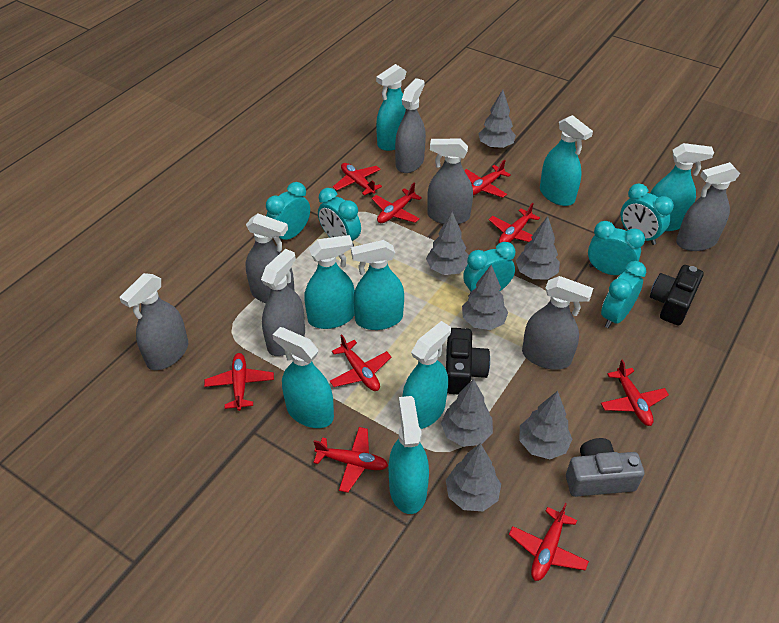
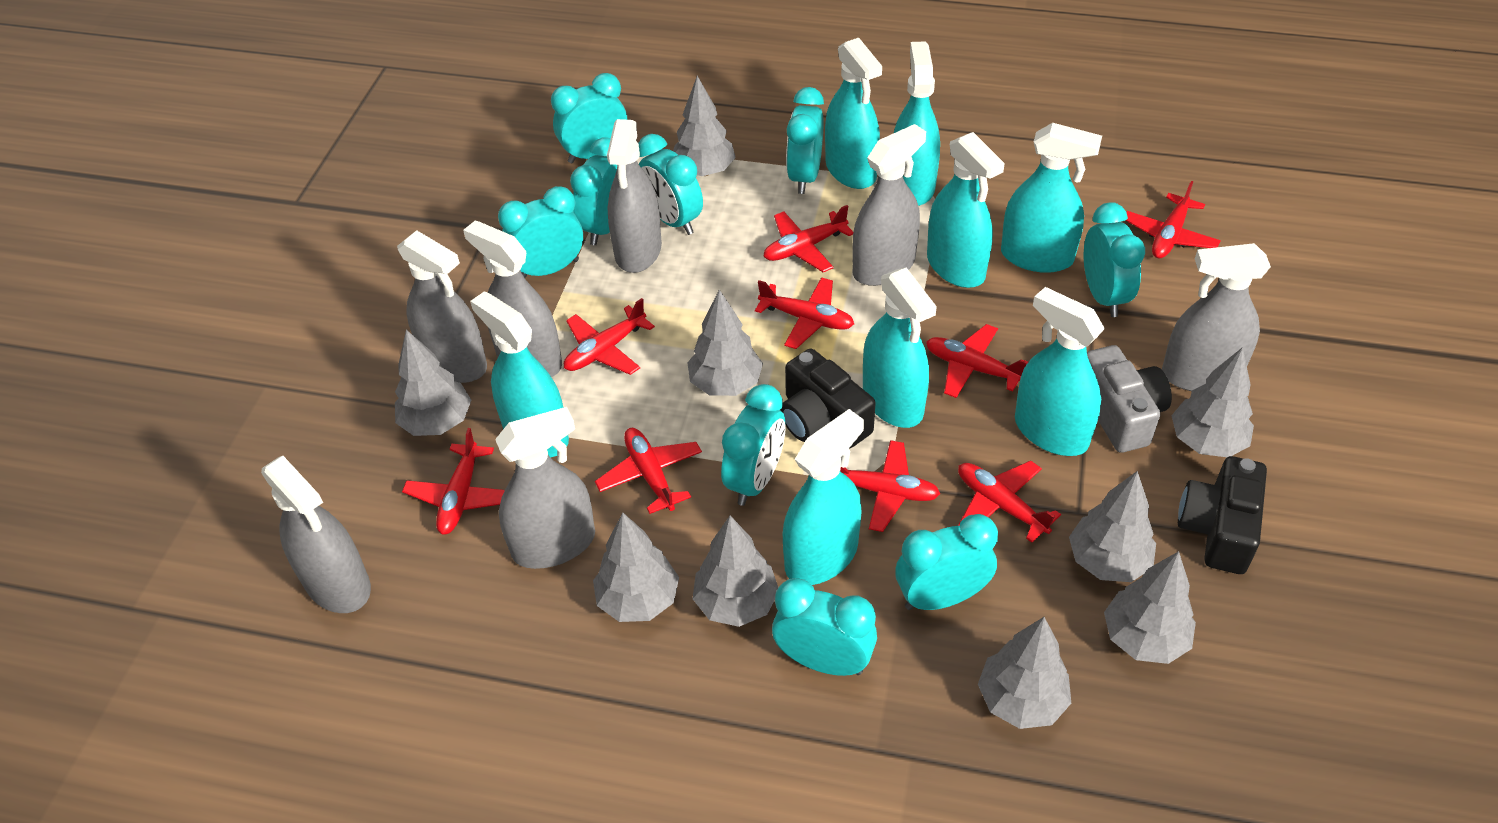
grey tree: [426,212,469,275] [441,379,493,447] [446,443,501,511] [462,265,508,330] [478,90,516,149] [516,216,560,280] [519,391,572,459] = 7 -> [395,330,471,436] [593,512,679,622] [673,76,736,176] [687,289,763,396] [692,516,778,627] [978,617,1071,729] [1069,471,1156,582] [1104,551,1196,664] [1171,347,1254,457] = 9
turquoise clock: [266,182,310,240] [318,188,361,247] [463,242,515,297] [588,221,645,275] [601,261,646,328] [621,184,674,245] = 6 -> [498,186,583,278] [551,73,627,163] [570,137,617,245] [638,134,703,235] [721,384,786,506] [772,578,877,676] [786,87,824,194] [895,514,998,610] [1084,202,1145,317] = 9

